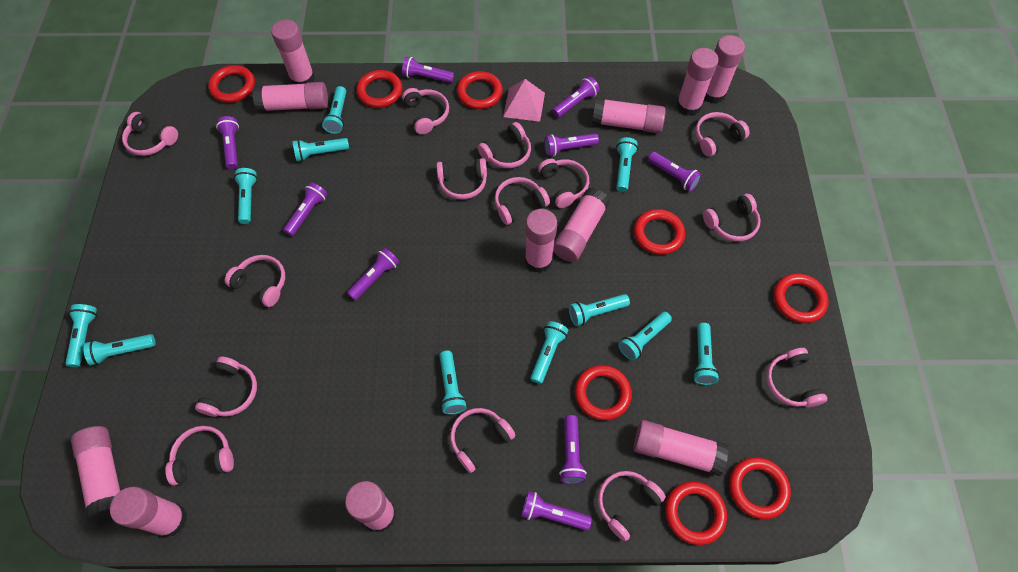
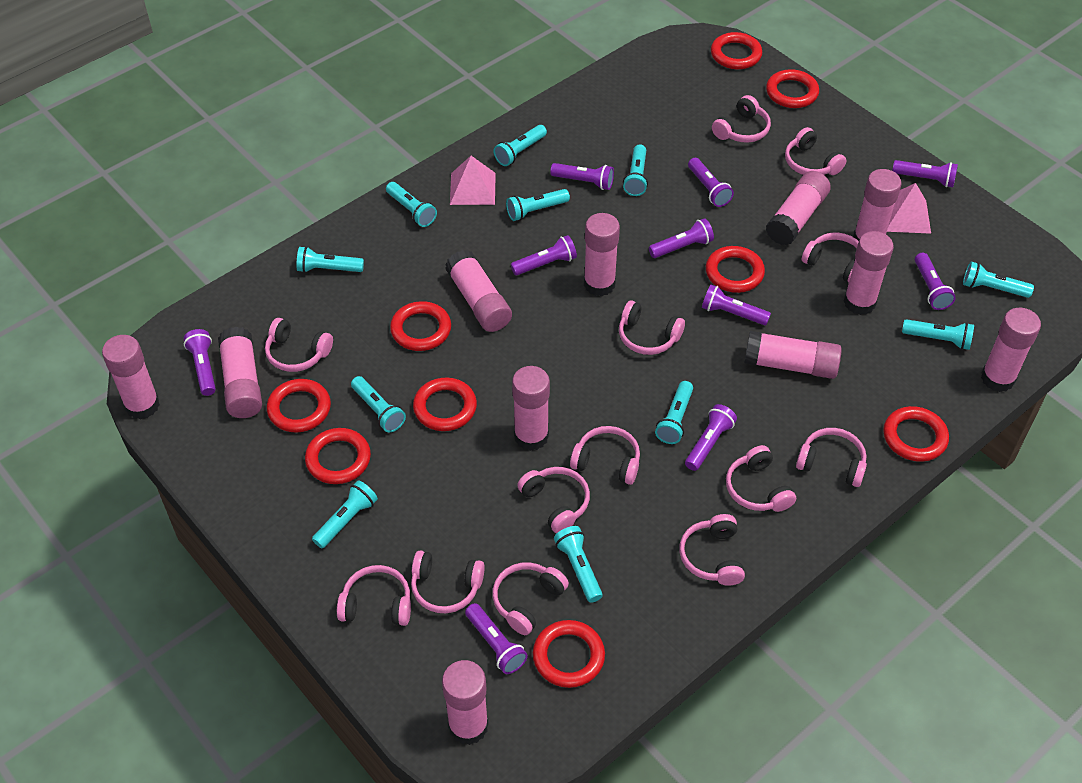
pink headphones: [122,112,178,156] [165,426,234,486] [195,356,257,417] [225,255,285,307] [402,88,449,134] [436,158,487,199] [450,408,516,473] [478,122,531,168] [495,177,550,225] [538,159,589,208] [598,471,666,541] [695,112,750,157] [703,194,761,242] [766,348,827,408] = 14 -> [265,318,333,372] [337,565,411,626] [411,550,485,613] [492,562,569,635] [517,467,590,533] [570,426,640,485] [619,300,685,355] [679,514,745,586] [712,95,771,143] [726,445,796,512] [785,127,846,175] [796,428,867,487] [802,232,859,283] = 13
pink pyramid: [503,79,545,122] = 1 -> [450,156,496,205] [887,183,931,234] = 2
purple flashlight: [216,116,239,169] [283,182,328,236] [347,248,399,300] [402,56,454,83] [521,491,592,531] [544,133,599,156] [552,76,600,118] [559,415,587,484] [648,152,702,192] = 9 -> [184,329,216,396] [465,603,528,674] [511,235,577,275] [550,163,614,190] [649,218,714,258] [685,404,737,471] [688,158,734,207] [702,285,771,325] [892,160,958,187] [915,253,956,310] = 10
red ring: [208,65,255,103] [356,70,402,108] [457,71,503,109] [575,365,632,420] [634,209,685,255] [665,481,727,545] [729,457,791,519] [774,274,829,323] = 8 -> [267,379,331,432] [305,428,371,484] [390,301,451,351] [413,378,477,431] [533,620,605,688] [706,246,765,293] [711,32,762,69] [766,69,819,108] [883,406,949,462] = 9

